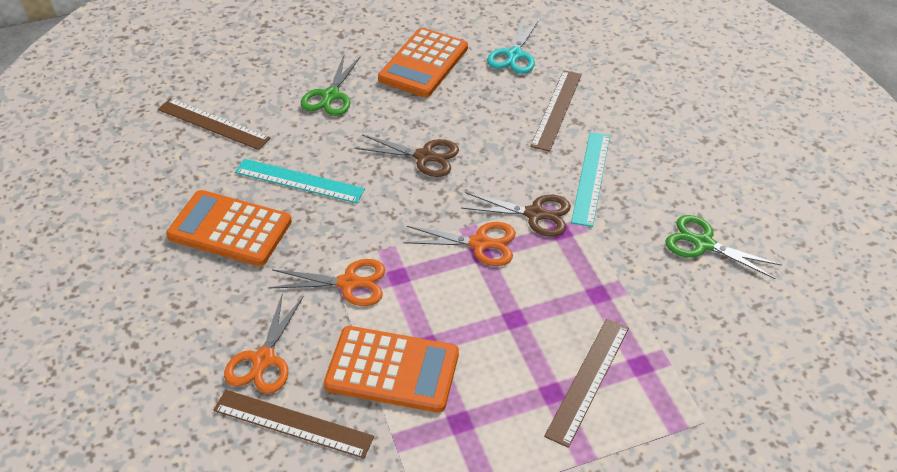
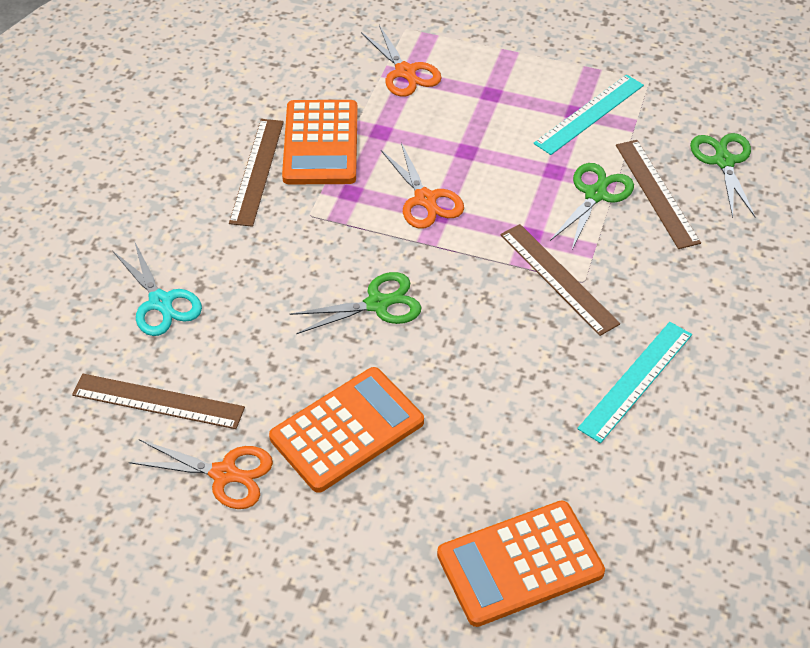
brown scissors: [355,134,459,177] [461,192,571,237] = 2 -> none = 0
green scissors: [301,55,361,116] [665,215,781,279] = 2 -> [289,272,422,334] [550,163,634,249] [690,133,756,218] = 3

